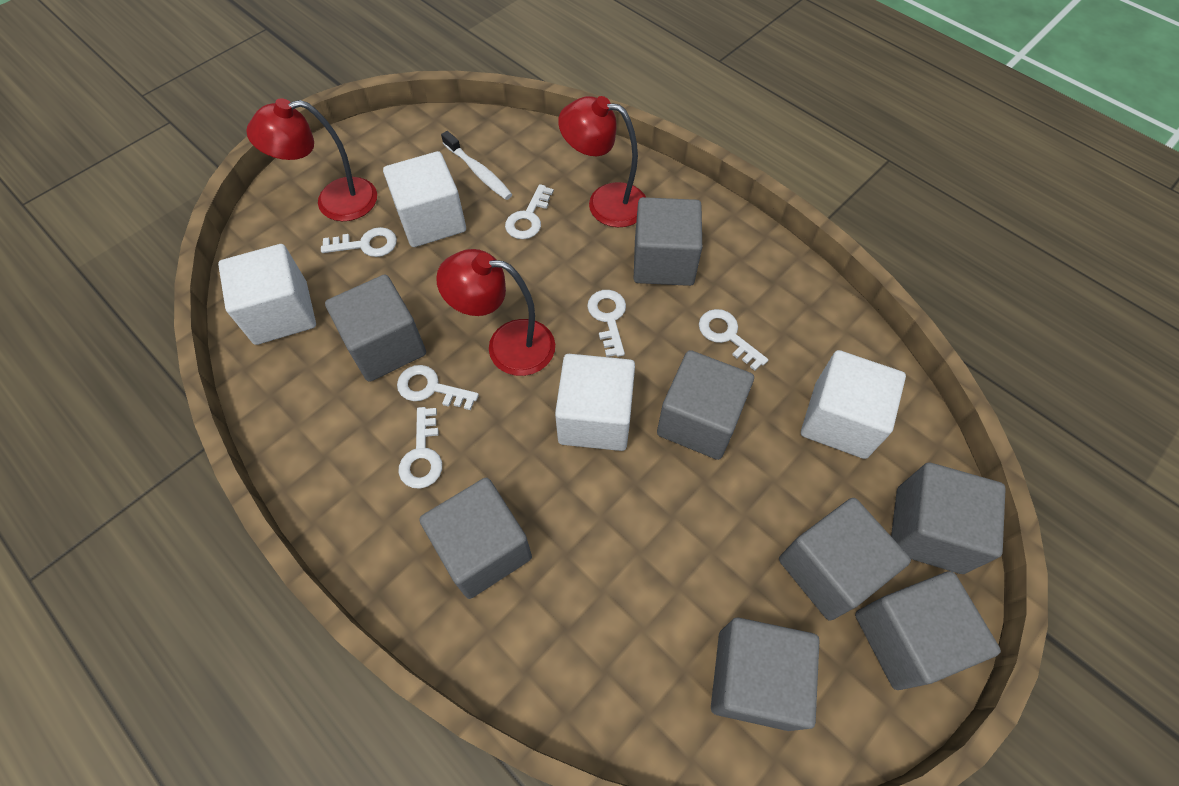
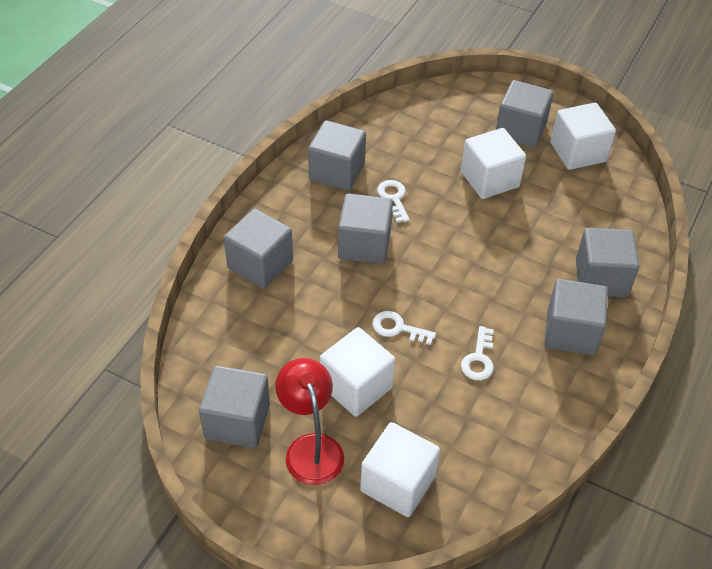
grey cube: [325,274,426,382] [419,478,532,599] [634,197,702,286] [657,350,754,460] [711,617,819,731] [779,498,911,621] [855,571,1001,690] [891,463,1006,574] = 8 -> [199,366,270,448] [224,209,293,289] [308,120,366,191] [338,194,393,264] [496,80,553,148] [544,279,608,355] [576,228,640,297] = 7
red lamp: [246,98,377,221] [436,249,555,376] [558,96,646,227] = 3 -> [275,358,344,485] = 1
white key: [321,227,397,257] [397,365,479,410] [399,407,442,489] [505,184,554,239] [587,290,626,357] [699,309,768,371] = 6 -> [372,311,436,345] [377,180,410,223] [461,326,494,380] = 3
white toothbrush: [441,131,513,200] = 1 -> none = 0

